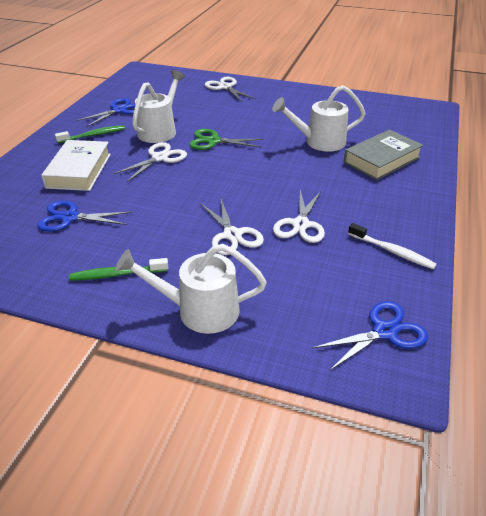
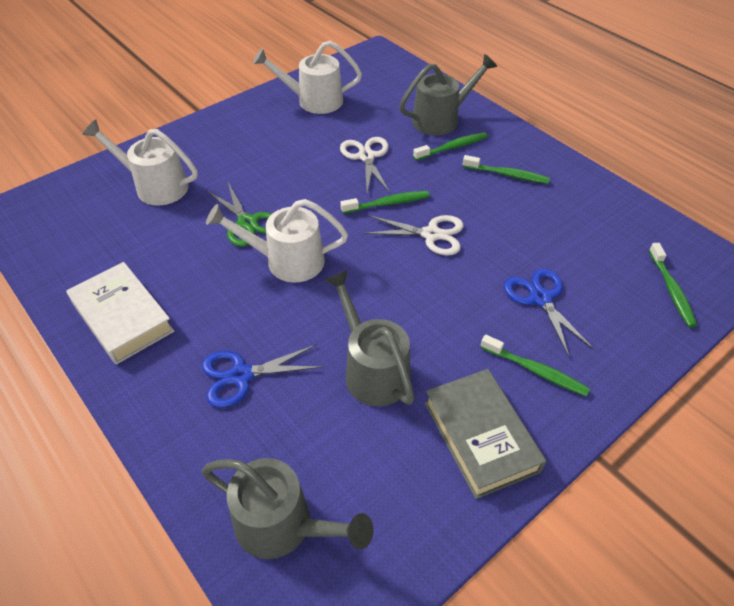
blue scissors: [37,201,132,232] [76,98,135,127] [312,301,428,371] = 3 -> [202,344,323,408] [504,268,594,356] = 2
green toothbrush: [55,125,125,143] [69,258,168,281] = 2 -> [340,191,430,214] [413,132,488,161] [463,155,550,184] [480,334,590,396] [649,243,697,327] = 5
grey watering can: none = 0 -> [202,458,373,559] [325,270,415,407] [399,54,497,135] = 3
white scissors: [113,142,187,182] [200,199,264,255] [205,77,255,102] [273,190,325,243] = 4 -> [340,137,390,193] [363,215,464,256] = 2
white toothbrush: [348,223,437,269] = 1 -> none = 0

